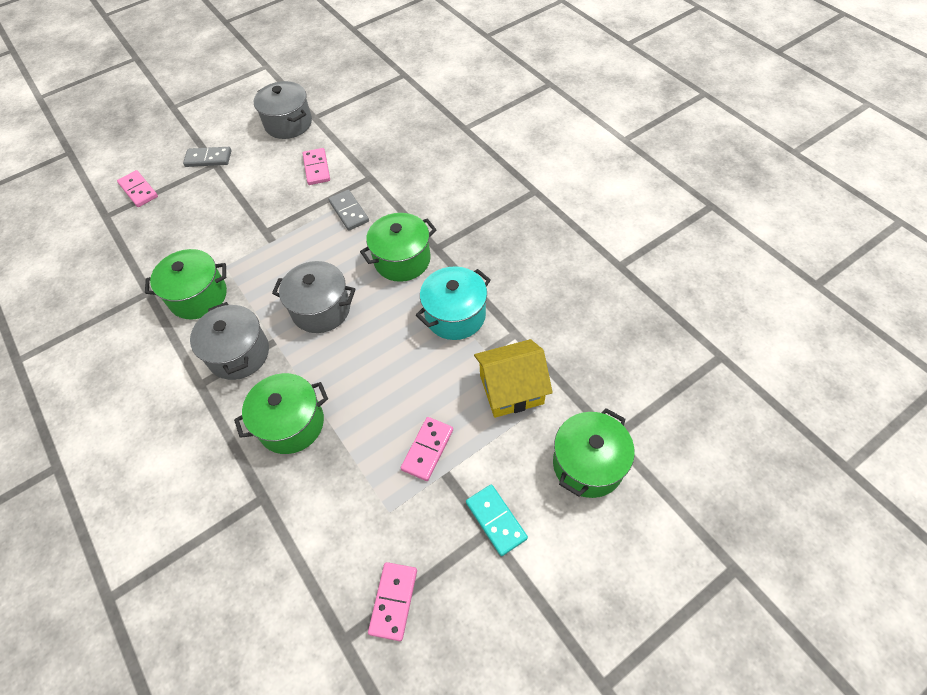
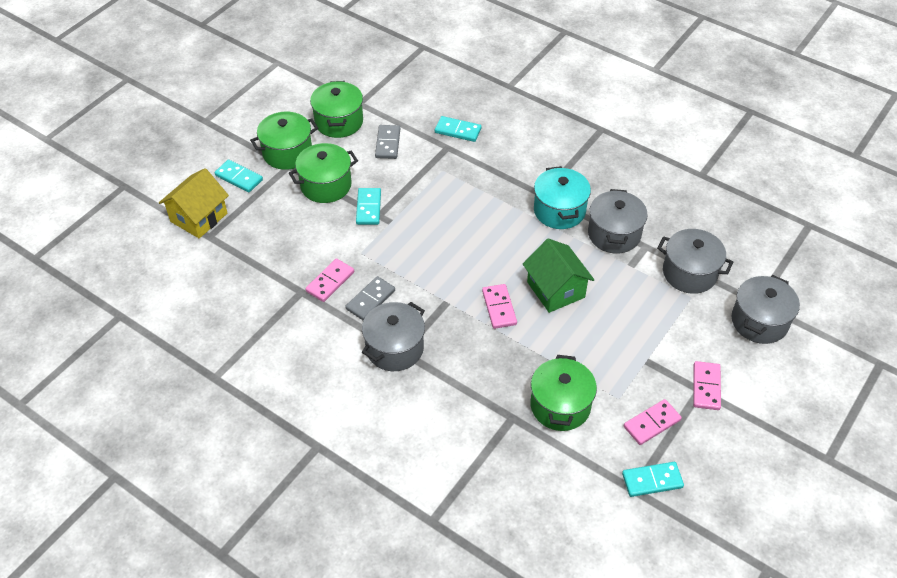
green house: none = 0 -> [523,238,594,313] = 1
grey pot: [190,302,269,380] [254,81,312,139] [272,261,356,333] = 3 -> [362,302,425,371] [588,189,648,253] [657,229,733,294] [732,275,800,344] = 4
turquoise domino: [466,484,528,556] = 1 -> [215,160,263,193] [356,188,381,225] [435,116,482,142] [622,462,684,497] = 4

